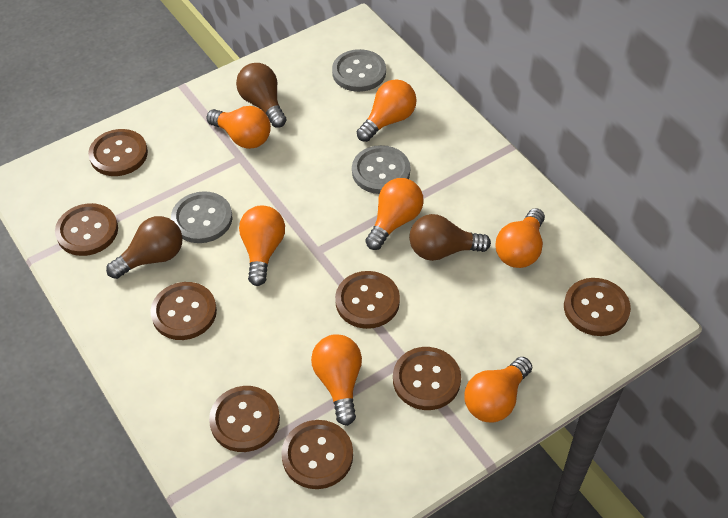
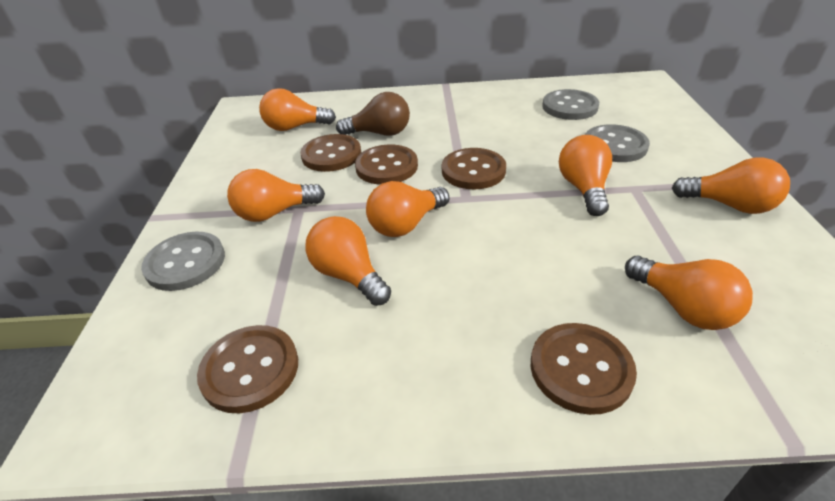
brown button: [55,203,118,256] [88,129,148,176] [151,282,217,340] [209,386,280,452] [281,420,353,489] [335,271,400,329] [393,347,461,410] [564,278,631,336] = 8 -> [197,325,298,413] [300,134,361,172] [355,144,418,185] [442,148,506,189] [531,323,637,415] = 5
brown light bulb: [106,216,183,279] [236,63,287,128] [409,214,491,261] = 3 -> [336,92,410,136] = 1

